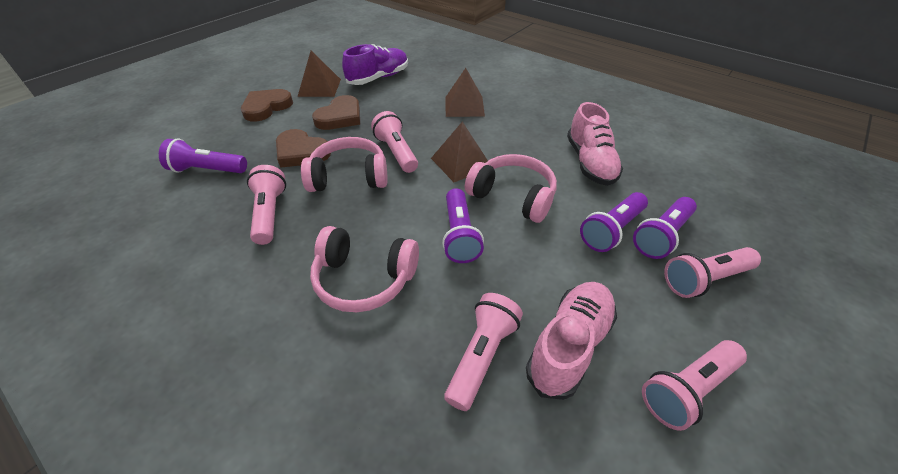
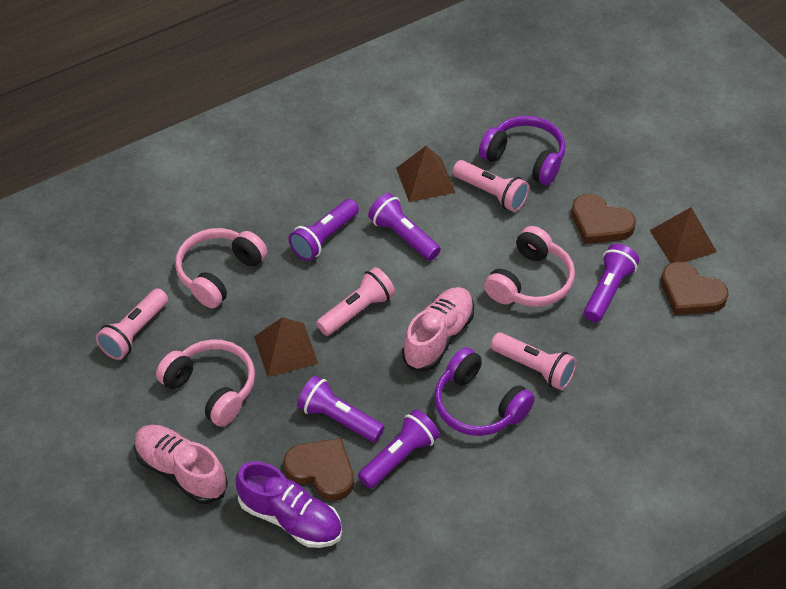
pink flashlight: [247,165,286,245] [371,111,418,173] [444,293,523,411] [642,340,747,431] [664,247,761,298] = 5 -> [96,288,168,360] [316,267,395,336] [453,160,529,212] [491,332,577,390] = 4
purple flashlight: [159,139,247,173] [442,188,484,263] [580,192,648,252] [633,197,697,259] = 4 -> [289,199,359,261] [297,376,385,442] [358,409,440,489] [368,193,441,261] [584,244,639,322] = 5
purple headphones: none = 0 -> [434,347,535,436] [479,116,566,185] = 2

